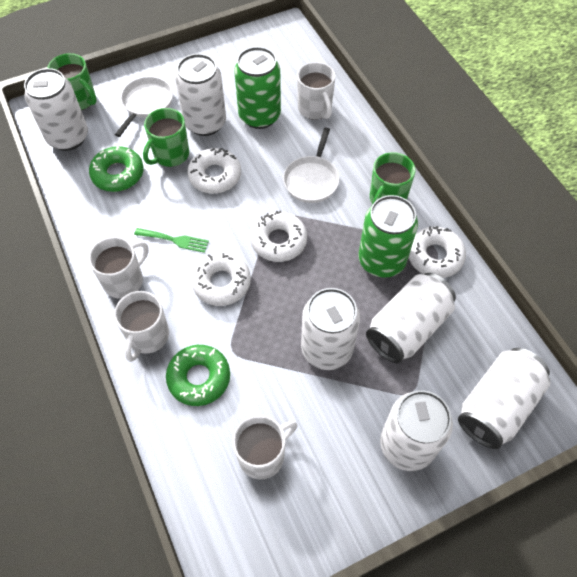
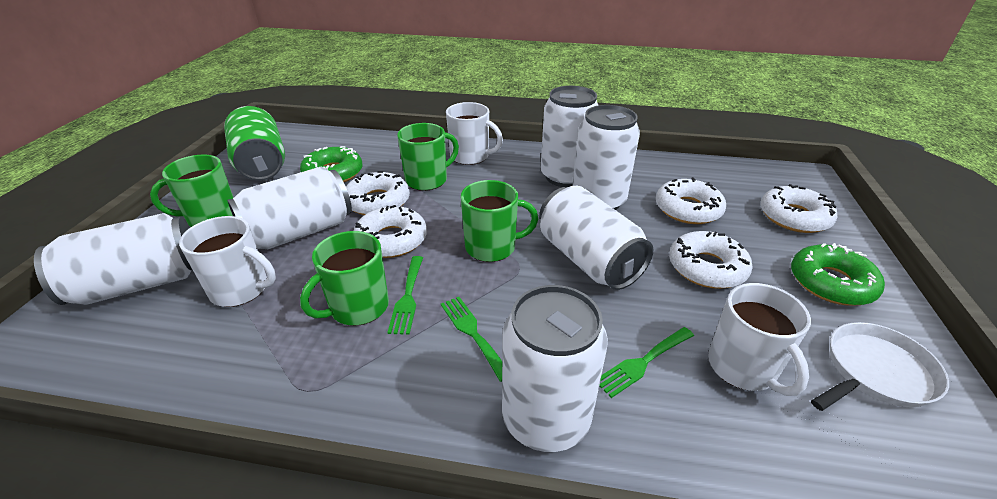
green can: [234,47,281,129] [358,195,418,278] = 2 -> [224,106,285,180] = 1
green fork: [134,228,209,253] = 1 -> [387,256,423,335] [441,297,502,382] [599,327,694,398] = 3
green mug: [48,53,97,110] [143,108,189,167] [370,152,416,205] = 3 -> [150,155,234,227] [300,231,389,326] [397,123,459,191] [461,180,538,262] = 4
white donut: [187,147,241,194] [191,252,251,306] [250,211,307,262] [408,226,466,278] = 4 -> [346,171,410,215] [354,205,427,258] [656,177,726,224] [669,231,753,289] [761,184,837,233] = 5
white mug: [88,237,149,298] [114,291,169,362] [233,415,297,479] [297,62,336,120] = 4 -> [179,216,276,307] [446,102,503,165] [708,283,811,396] = 3
white pan: [115,77,173,137] [283,128,339,203] = 2 -> [811,322,949,411] = 1

